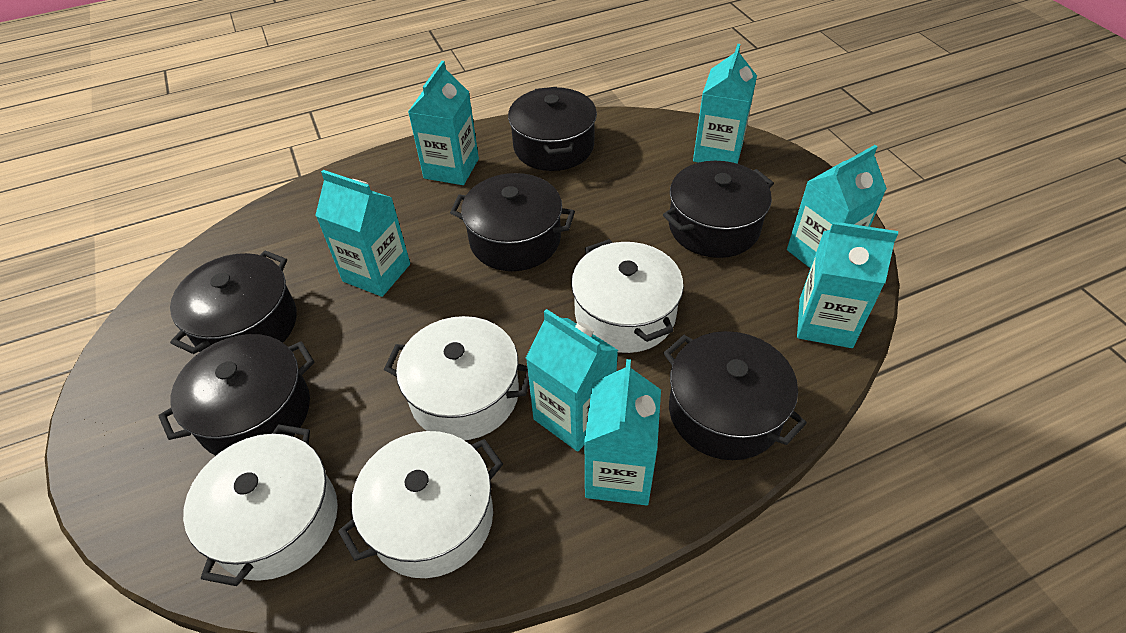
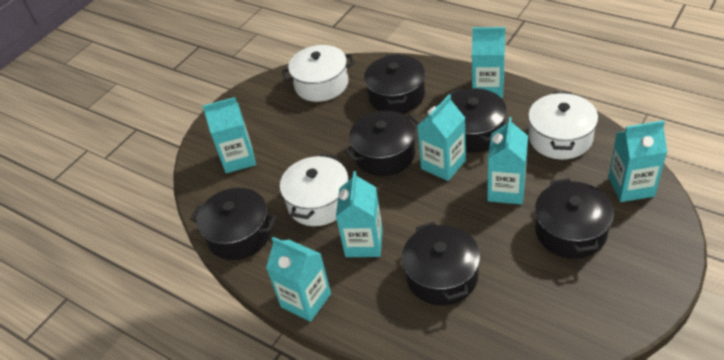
white pot: [183,424,338,586] [338,431,503,578] [384,316,529,440] [571,239,684,353] = 4 -> [280,154,349,226] [282,45,355,102] [528,92,598,159] = 3

